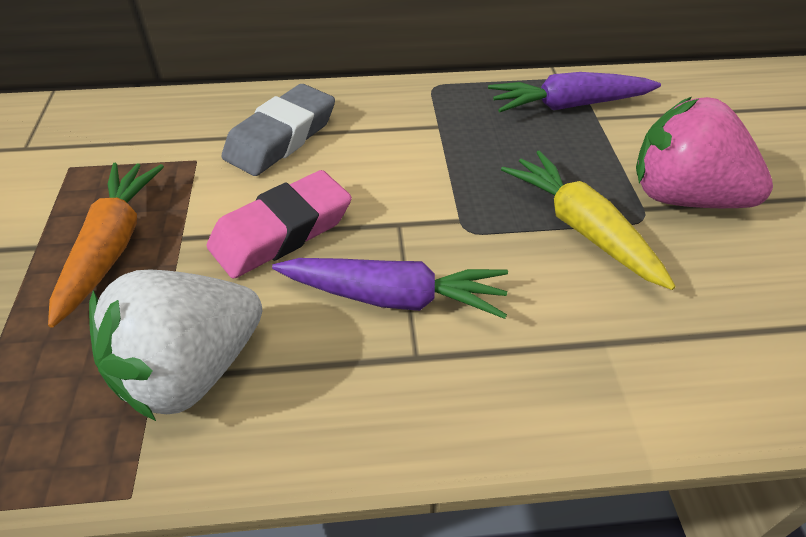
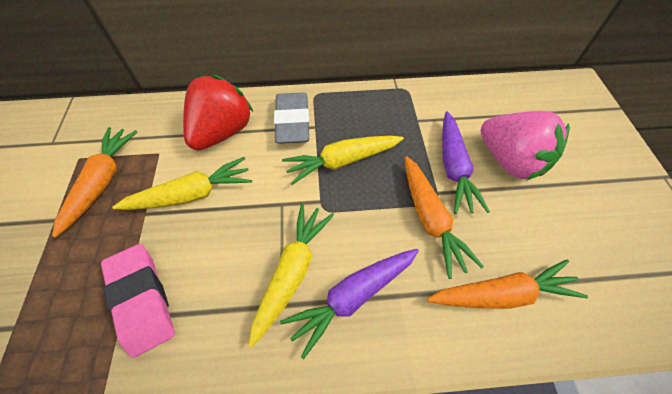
orange carrot: [48,163,164,328] = 1 -> [52,127,137,238] [405,156,484,279] [427,260,588,309] = 3
red strawberry: none = 0 -> [183,75,253,151] = 1
white strawberry: [89,269,262,421] = 1 -> none = 0
yellow carrot: [501,151,676,290] = 1 -> [112,157,252,210] [248,203,334,348] [282,136,404,185] = 3

